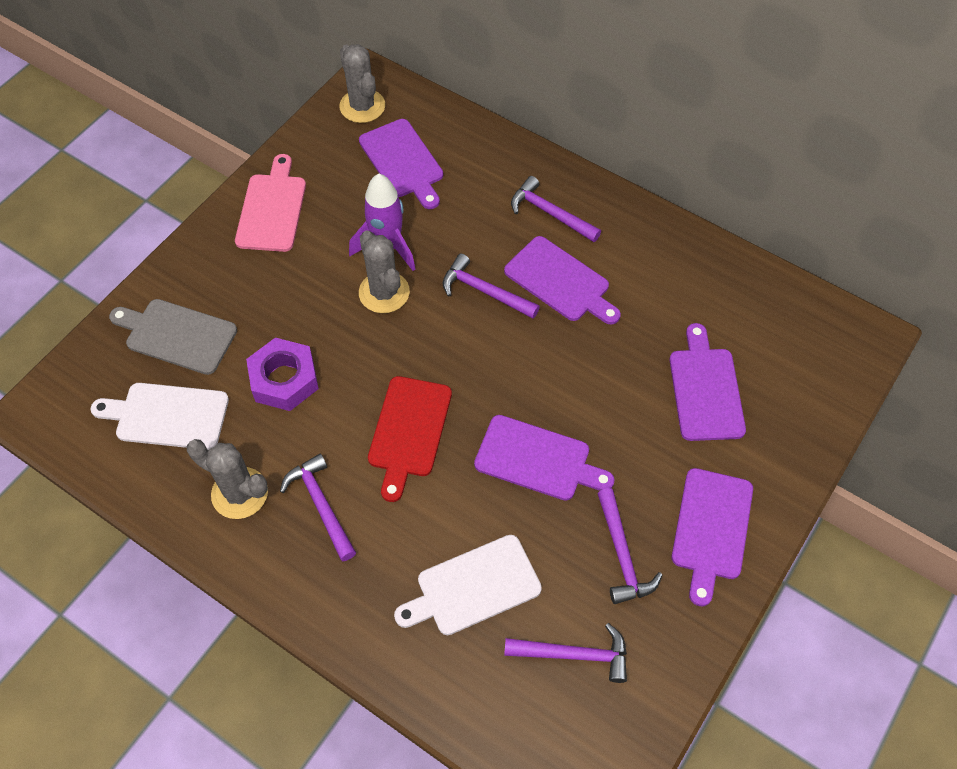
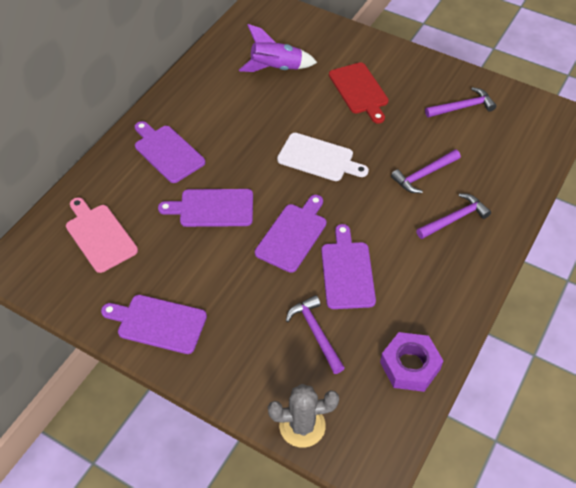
grey cactus: [187,439,268,519] [340,44,385,123] [359,230,410,313] = 3 -> [268,384,339,448] = 1
grey cutting board: [109,299,237,375] = 1 -> none = 0
purple hammer: [280,453,356,561] [443,254,540,319] [504,623,627,683] [511,176,601,242] [597,488,662,604] = 5 -> [286,295,345,374] [391,149,461,193] [416,193,491,239] [425,87,496,118] = 4
white cutting board: [90,383,229,450] [394,535,542,635] = 2 -> [277,133,369,181] = 1

